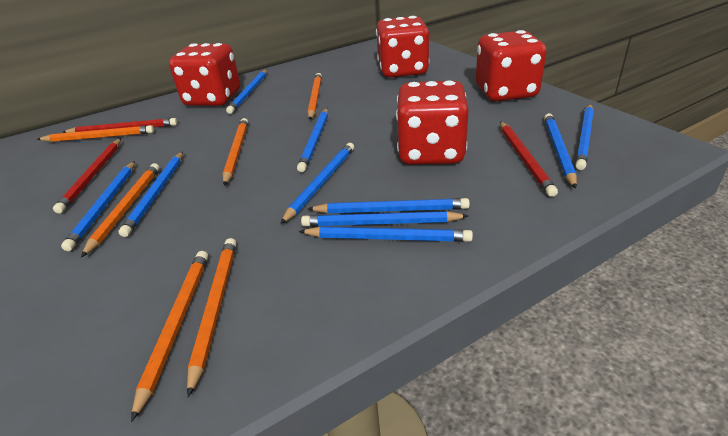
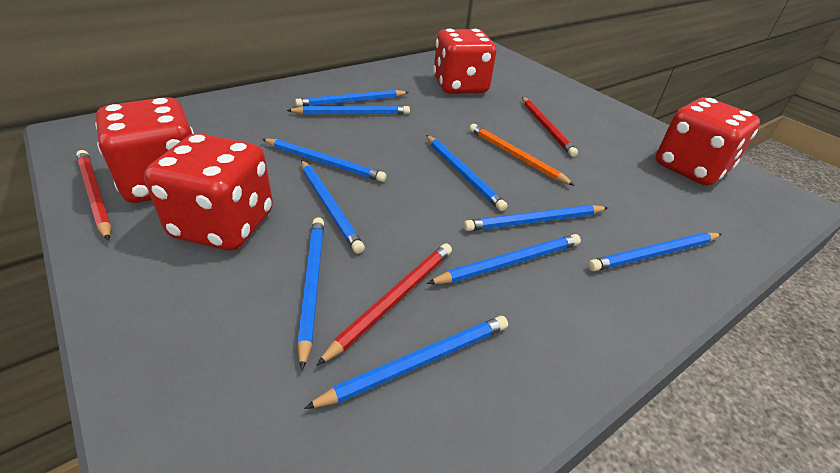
orange pencil: [37,125,154,142] [81,163,160,258] [131,251,208,422] [187,238,236,397] [223,118,248,186] [307,73,322,120] = 6 -> [470,124,575,186] = 1

